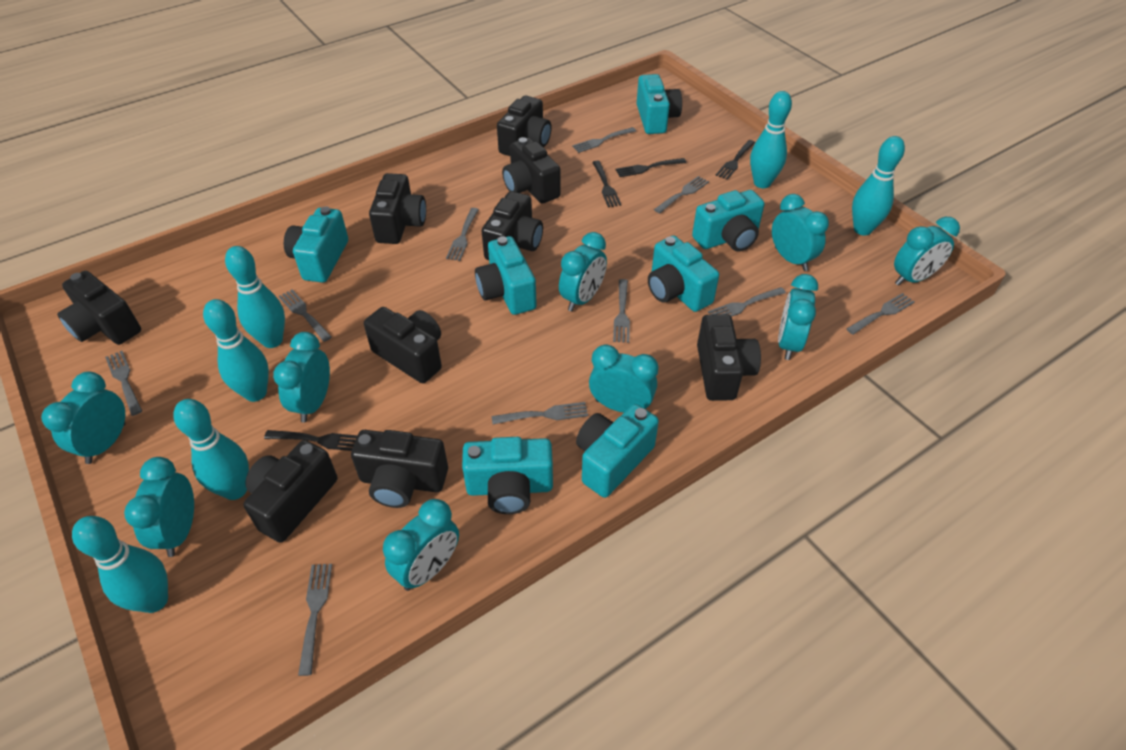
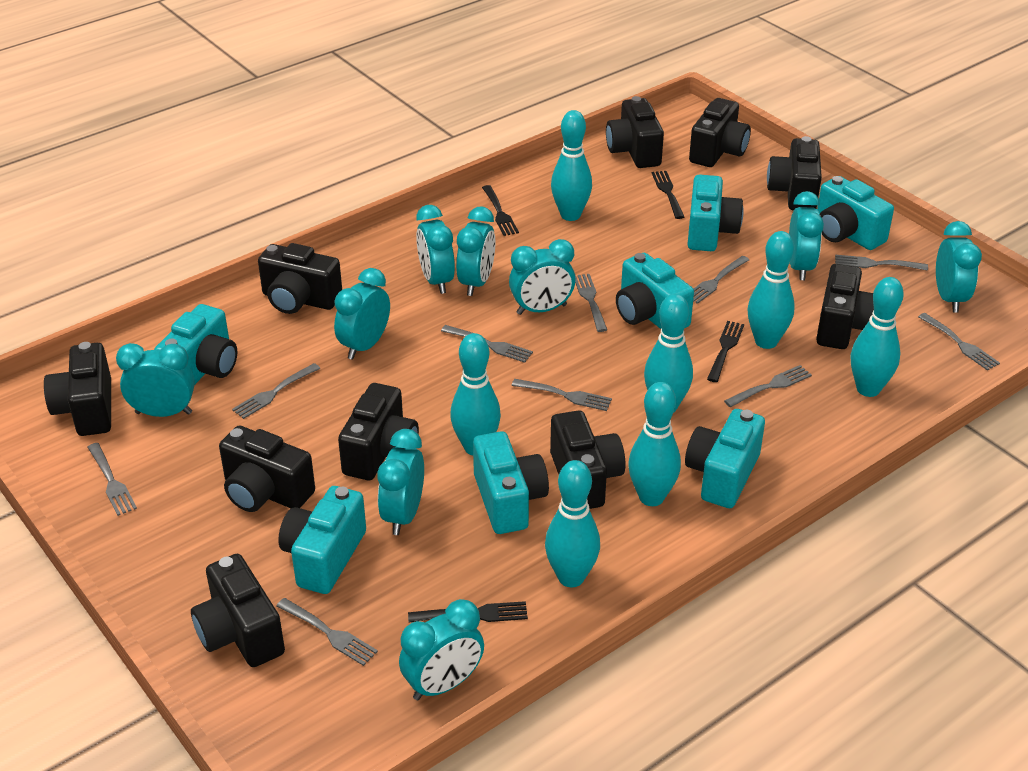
black camera: [57,271,141,345] [243,440,337,543] [351,430,448,508] [364,307,442,383] [369,173,426,244] [482,191,543,260] [497,96,552,156] [502,137,561,203] [697,314,761,401] = 9 -> [44,342,111,436] [191,554,285,667] [219,426,315,512] [258,243,342,314] [338,383,419,480] [550,410,625,509] [606,96,664,168] [689,98,751,167] [767,136,822,211] [816,264,874,349] = 10
turquoise bowling pin: [72,516,168,613] [173,399,249,500] [203,299,269,402] [225,246,285,348] [750,91,792,188] [852,136,905,236] = 6 -> [450,333,501,455] [545,460,600,587] [551,110,592,221] [628,382,681,506] [644,294,693,412] [747,231,795,349] [851,277,904,397] = 7

